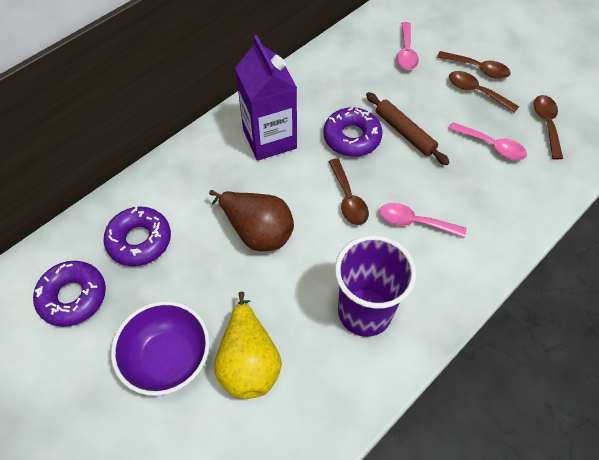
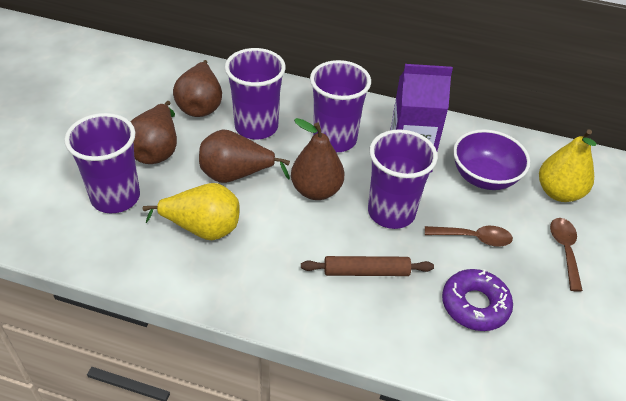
brown pear: [209,190,294,251] = 1 -> [130,101,177,164] [173,60,222,117] [199,129,290,183] [291,118,345,200] = 4
brown spoon: [328,158,369,225] [437,51,511,79] [449,71,519,113] [534,95,563,159] = 4 -> [425,226,513,247] [550,218,583,292] = 2
pink spoon: [379,203,466,238] [397,22,419,70] [449,122,527,160] = 3 -> none = 0
purple cup: [335,235,416,337] = 1 -> [64,113,140,213] [225,48,286,139] [310,60,371,152] [368,129,438,229] = 4
purple donut: [33,261,106,327] [103,206,171,266] [323,107,383,157] = 3 -> [442,269,513,331] = 1
yellow pear: [214,291,282,399] = 1 -> [142,183,240,240] [539,129,597,202] = 2

